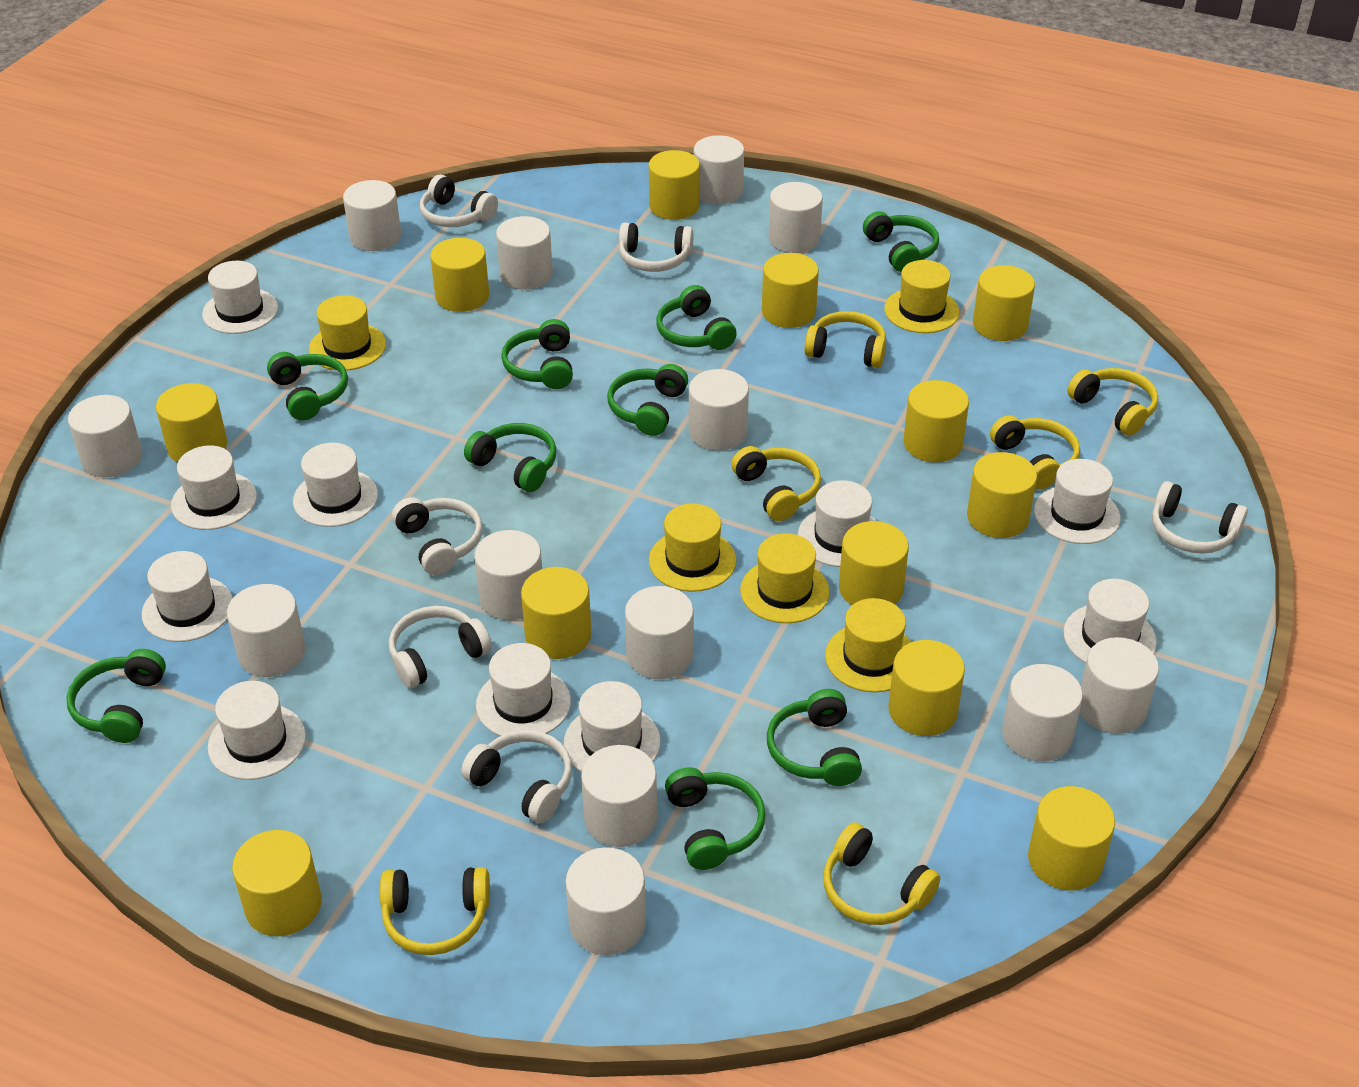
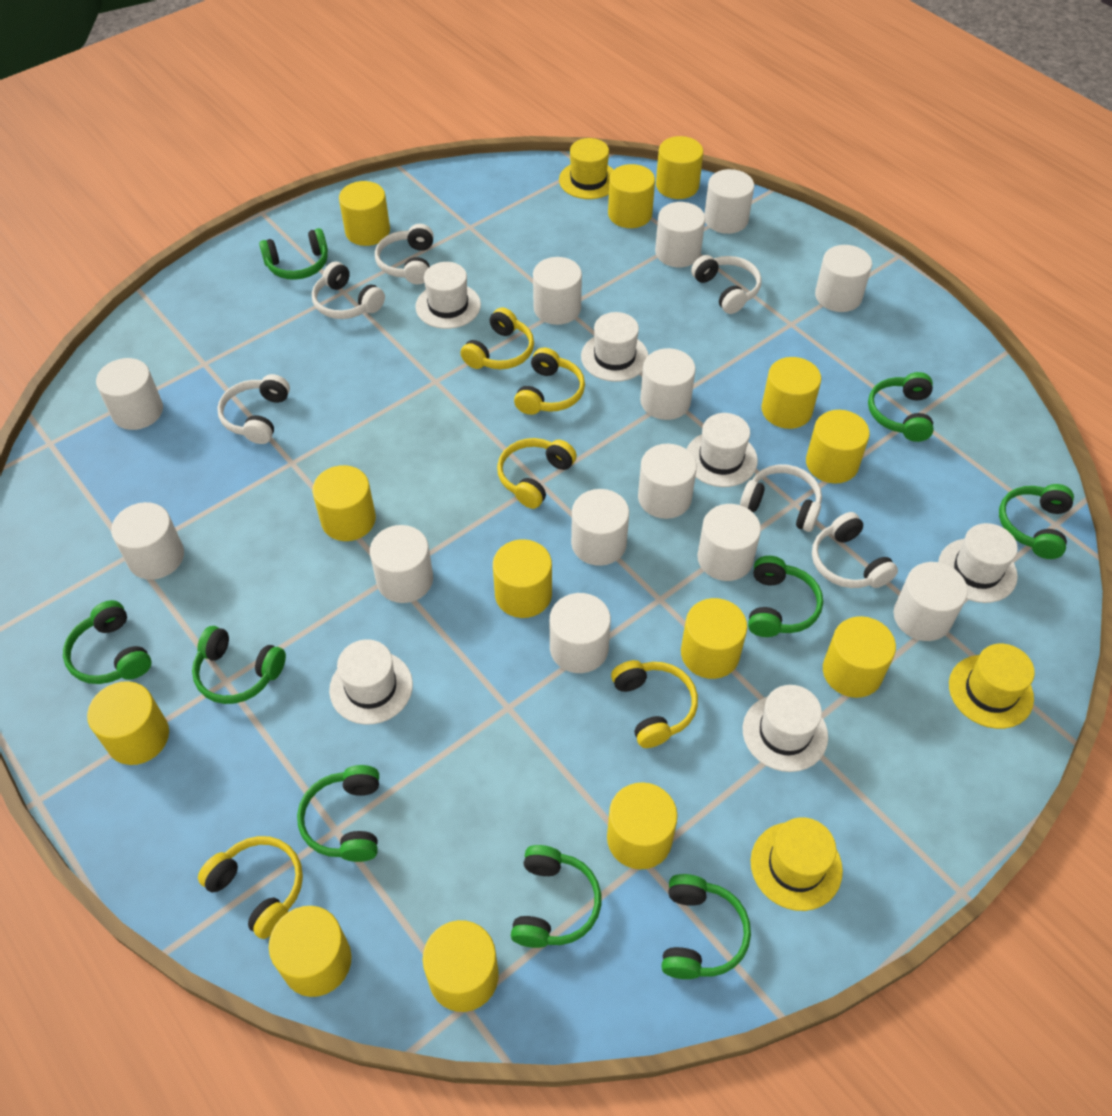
white hat: [142,551,233,642] [171,445,257,530] [202,261,278,334] [208,681,306,780] [293,443,378,527] [476,643,571,736] [564,681,660,772] [798,480,876,567] [1034,459,1120,544] [1063,579,1157,663] = 10 -> [329,639,413,725] [415,262,481,329] [581,312,649,382] [687,413,758,487] [743,685,828,772] [938,523,1018,603] = 6
yellow cylinder: [156,383,227,462] [232,830,322,937] [430,238,489,312] [521,567,591,659] [649,150,700,220] [762,253,819,328] [839,521,909,605] [889,640,965,736] [904,380,969,462] [967,452,1037,538] [973,265,1035,341] [1028,786,1115,891] = 12 -> [87,681,169,765] [269,906,351,997] [312,465,376,541] [339,181,390,246] [423,920,499,1012] [493,539,552,618] [607,782,678,869] [608,164,655,228] [656,136,703,199] [681,598,747,679] [761,357,821,429] [806,410,870,484] [823,616,896,698] = 13
yellow hat: [309,295,386,370] [649,503,736,592] [740,533,830,623] [825,598,911,692] [884,260,960,333] = 5 -> [559,138,614,199] [751,817,843,911] [949,644,1035,729] = 3
yellow headphones: [380,867,490,955] [731,446,821,521] [804,311,886,368] [823,822,940,925] [990,415,1080,489] [1067,368,1158,436] = 6 -> [198,836,303,939] [461,307,534,369] [497,438,577,509] [514,348,585,415] [611,660,698,748] = 5

